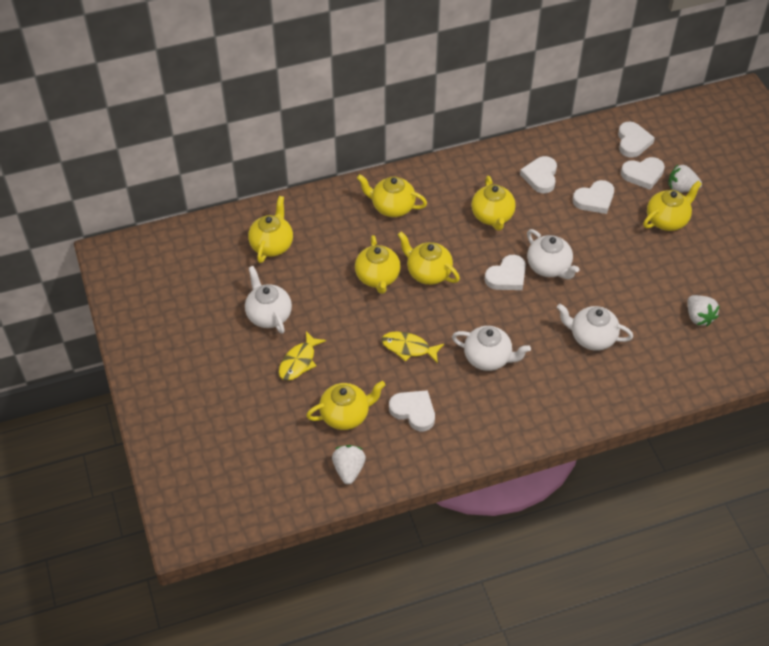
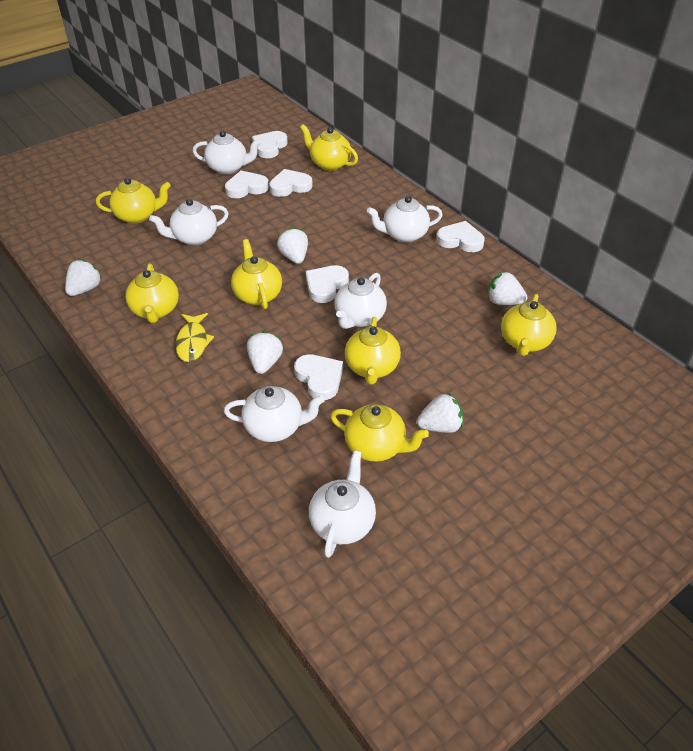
white strawberry: [332,445,366,484] [668,165,702,193] [687,295,720,326] = 3 -> [65,259,102,296] [247,331,283,374] [277,228,308,264] [417,393,463,433] [488,271,527,305] = 5
white teapot: [245,266,292,334] [452,326,531,371] [527,229,580,279] [557,304,633,351] = 4 -> [149,199,229,245] [192,131,261,175] [224,386,325,442] [309,450,376,558] [334,273,387,329] [367,196,442,243] = 6
yellow fish: [279,331,326,381] [381,331,444,363] = 2 -> [176,313,214,362] = 1

